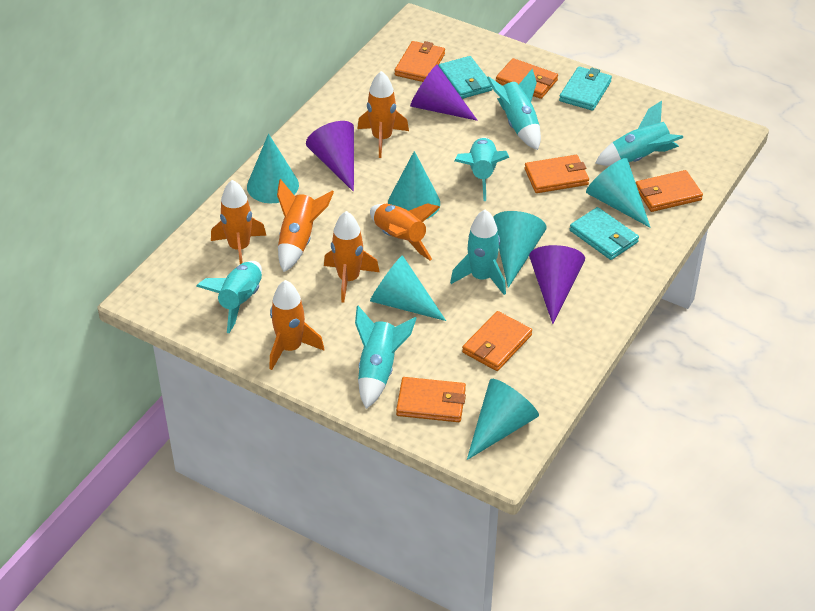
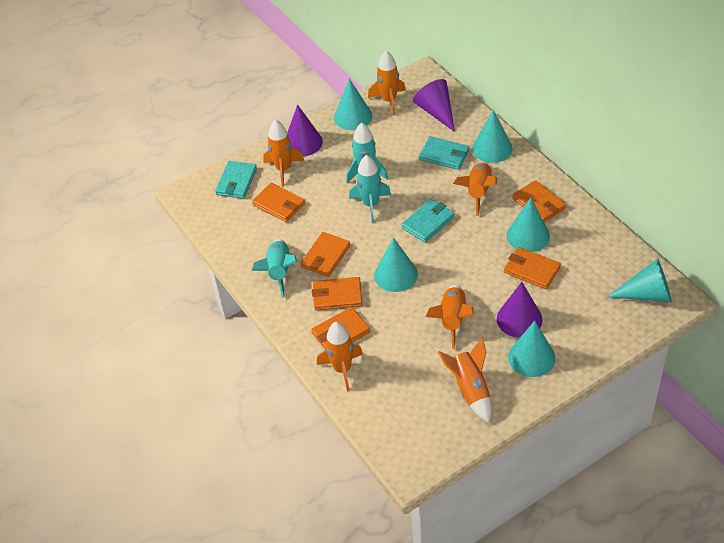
turquoise rocket: [196,261,262,333] [355,306,417,409] [450,210,506,295] [454,137,509,201] [487,69,541,150] [595,101,683,166] = 6 -> [252,239,297,298] [346,123,388,184] [349,155,391,223] = 3

